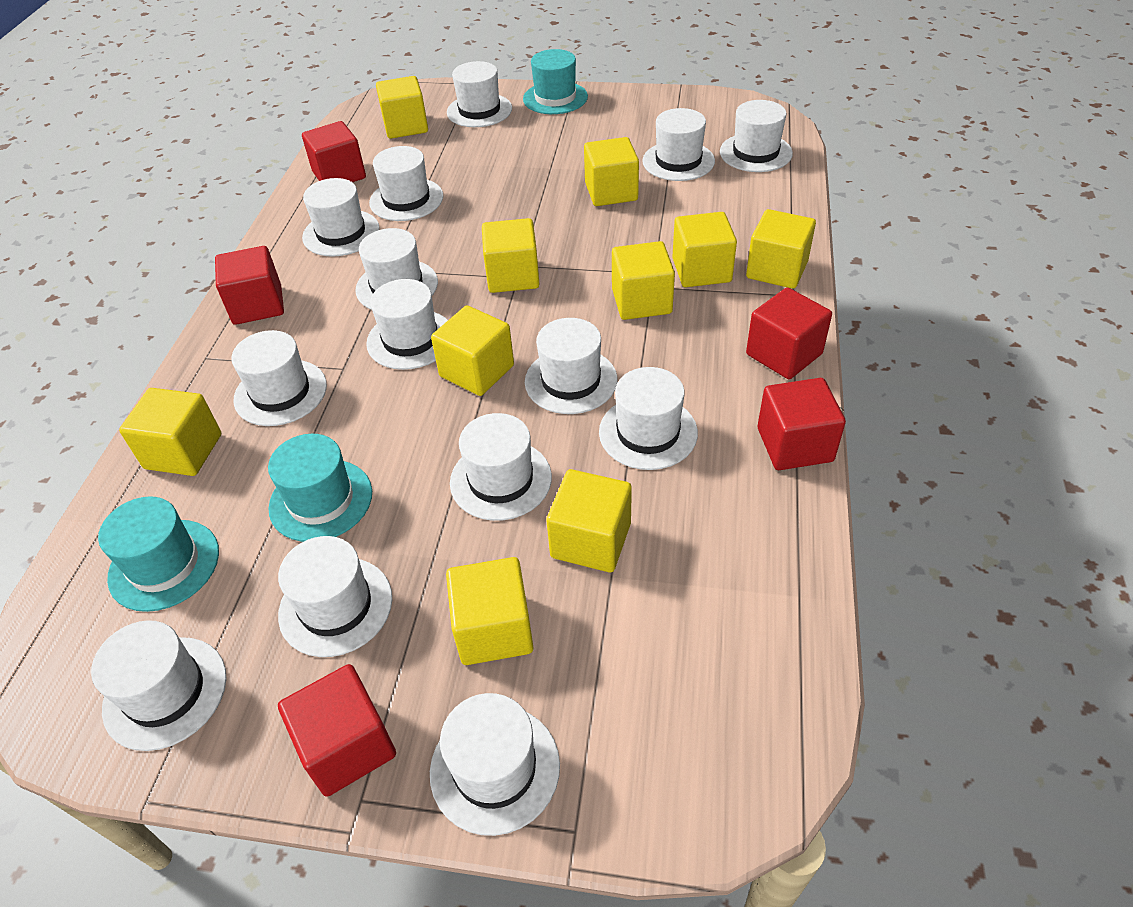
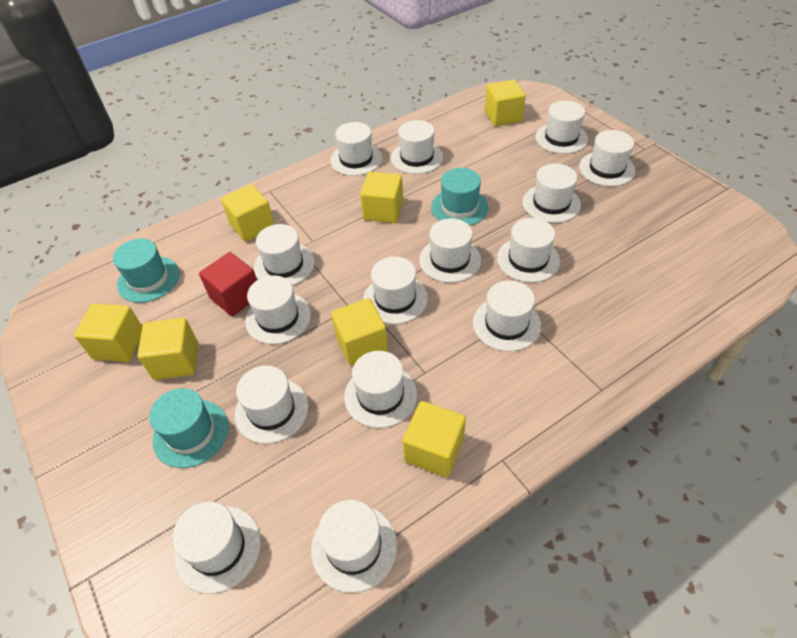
red cube: [215,246,284,325] [278,664,396,797] [302,121,366,182] [746,287,832,379] [758,378,846,470] = 5 -> [199,252,257,316] = 1
white hat: [91,620,226,751] [231,330,327,426] [278,536,392,657] [302,178,380,257] [355,228,438,310] [366,279,448,370] [369,146,443,221] [430,693,560,836] [447,61,512,127] [450,413,552,521] [525,318,617,414] [599,367,698,470] [642,108,715,181] [720,100,793,172] = 14 -> [172,502,261,594] [235,366,308,444] [245,275,311,344] [254,224,315,286] [311,500,397,593] [330,122,382,176] [344,351,417,428] [363,257,428,324] [391,120,443,174] [419,218,481,283] [473,280,541,352] [497,218,560,283] [523,164,581,223] [535,101,588,154] [579,130,636,186] = 15
yellow cube: [119,388,221,476] [376,76,428,139] [431,305,514,396] [446,557,534,665] [482,218,539,293] [546,469,632,572] [584,137,639,206] [612,241,675,320] [672,212,737,287] [746,209,816,289] = 10 -> [74,304,142,362] [138,318,198,380] [221,184,275,242] [331,298,388,365] [360,172,403,223] [403,401,466,477] [485,79,526,126] = 7

